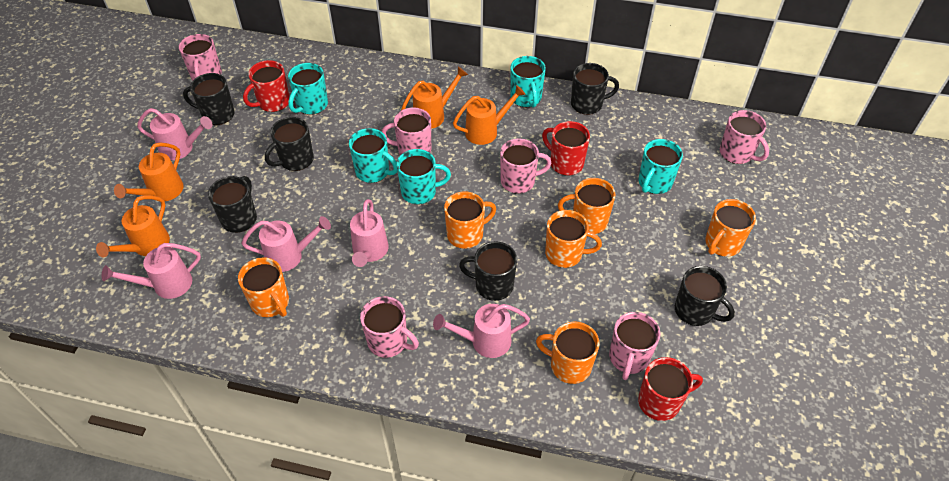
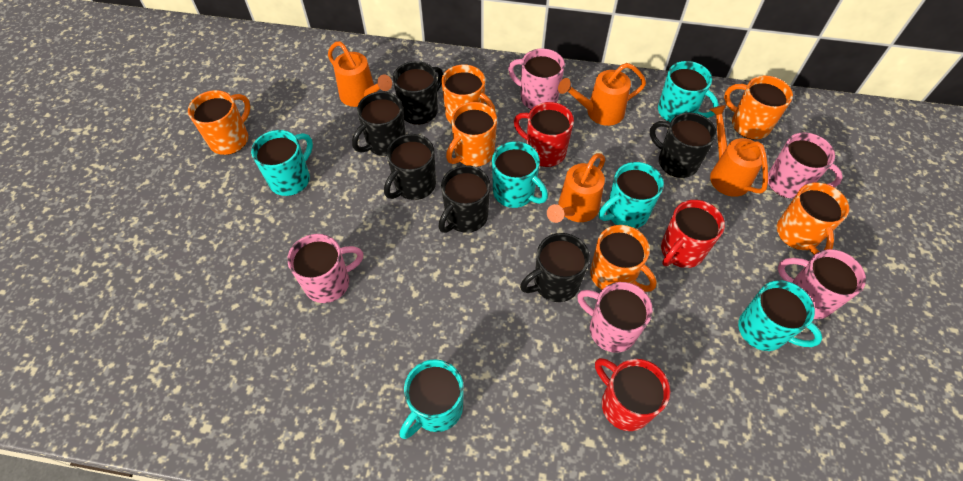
pink mug: [179,34,222,80] [360,296,419,358] [382,108,431,155] [500,139,552,194] [609,312,660,380] [720,110,769,164] = 6 -> [287,234,363,303] [508,48,565,109] [577,282,653,353] [768,132,843,199] [778,249,866,319] = 5
pink watering can: [102,243,201,299] [137,108,213,160] [242,216,331,272] [350,199,389,267] [433,304,530,358] = 5 -> none = 0
turquoise mug: [288,63,328,115] [349,128,398,183] [397,149,451,204] [510,56,546,108] [638,139,683,194] = 5 -> [251,130,313,196] [400,359,464,439] [492,141,548,208] [599,162,664,229] [658,61,719,122] [738,280,823,351] = 6

